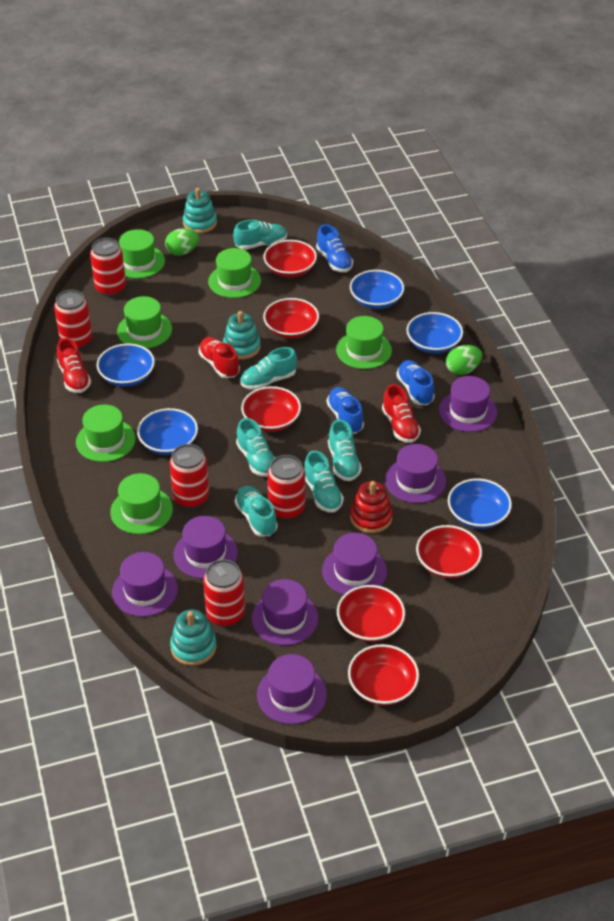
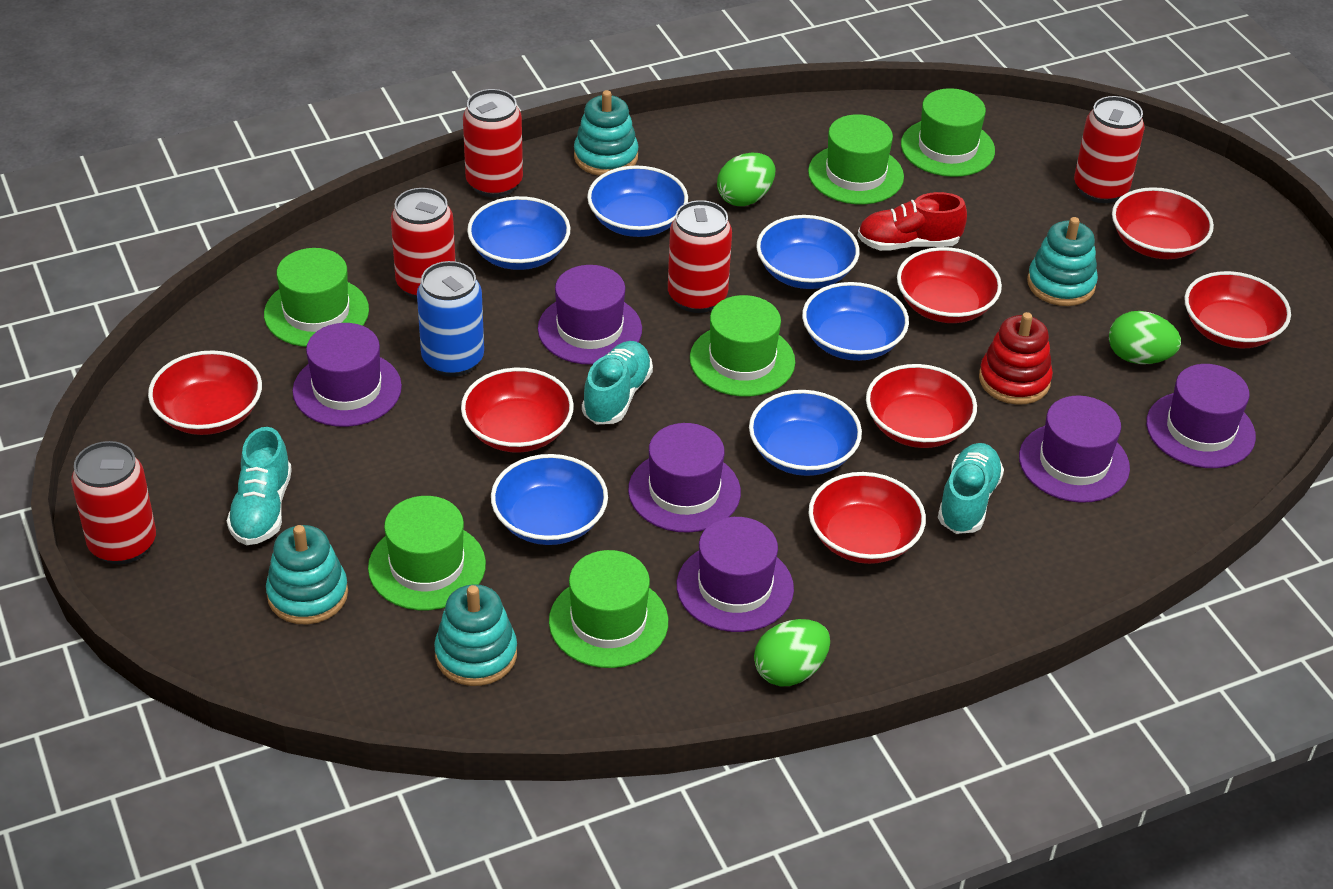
blue bowl: [97,343,155,387] [137,408,198,455] [350,270,404,309] [406,312,463,354] [448,478,512,529] = 5 -> [467,196,570,270] [491,454,608,545] [587,166,688,237] [749,390,862,476] [756,215,859,289] [802,282,909,361] = 6
blue can: none = 0 -> [417,261,484,377] = 1
blue shoe: [316,224,353,272] [327,387,364,434] [396,360,435,405] = 3 -> none = 0
green egg: [165,228,199,256] [446,345,482,375] = 2 -> [717,152,775,206] [754,619,830,686] [1109,311,1181,364] = 3
purple hat: [112,552,178,617] [174,516,238,579] [252,579,318,646] [257,654,327,724] [322,533,387,595] [385,444,446,503] [439,376,497,432] = 7 -> [292,323,402,427] [538,265,642,365] [628,423,741,533] [677,517,794,632] [1019,396,1130,503] [1146,364,1256,468] = 6
red bowl: [241,386,301,432] [263,240,317,277] [263,298,319,339] [337,585,405,642] [348,644,419,705] [416,525,482,578] = 6 -> [148,350,262,435] [461,368,574,453] [809,472,926,564] [866,364,977,448] [897,247,1002,323] [1112,187,1214,259] [1184,271,1291,348] = 7
red shoe: [57,338,91,393] [199,337,240,378] [382,384,421,443] = 3 -> [858,192,967,251] = 1
turquoise shoe: [233,220,287,250] [235,486,278,536] [236,418,275,477] [240,347,297,390] [304,451,344,513] [328,419,362,481] = 6 -> [227,427,292,545] [582,341,653,425] [938,443,1004,534] = 3
turquoise stacking toy: [170,609,217,666] [183,188,217,233] [223,311,261,360] = 3 -> [266,525,348,625] [434,584,517,686] [574,90,639,176] [1027,217,1098,306] = 4

